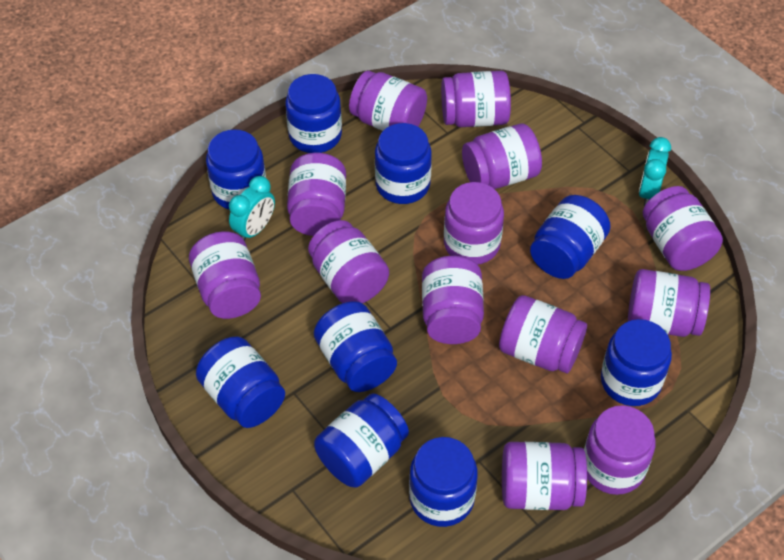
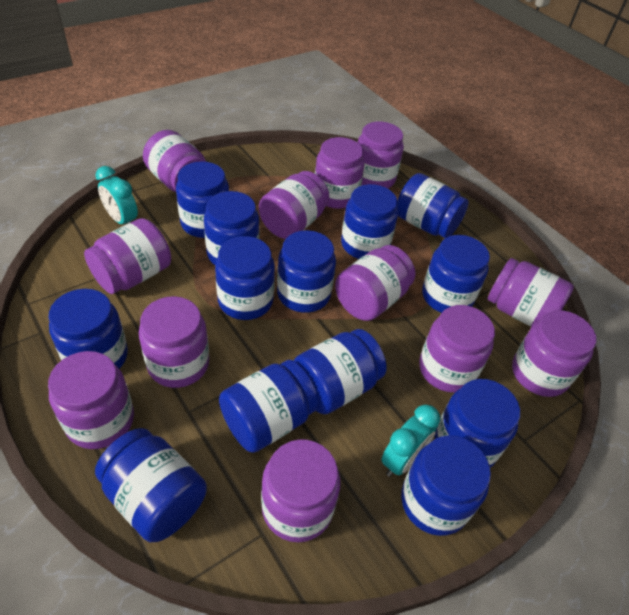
blue jar: [196,336,285,428] [206,129,266,210] [285,74,342,153] [314,301,397,392] [314,393,409,488] [375,123,432,204] [409,437,478,527] [530,195,611,279] [601,319,672,406] = 9 -> [48,289,128,369] [95,428,207,542] [176,161,229,238] [204,191,259,265] [215,236,275,320] [219,360,319,453] [277,230,336,313] [294,329,387,414] [341,184,398,259] [397,173,468,238] [401,435,491,536] [422,235,490,313] [435,379,520,468] = 13
purple jar: [189,231,261,319] [287,153,346,236] [308,220,389,303] [349,71,427,131] [422,256,484,344] [441,71,511,127] [444,182,504,265] [462,123,542,189] [499,295,587,373] [502,442,587,510] [584,405,655,495] [628,269,710,337] [643,186,723,271] = 13 -> [48,351,134,449] [84,218,171,294] [139,296,209,388] [143,130,207,192] [259,171,329,239] [261,440,341,542] [315,137,365,209] [335,245,415,321] [358,122,404,189] [419,305,495,393] [488,258,574,327] [512,310,597,397] = 12

